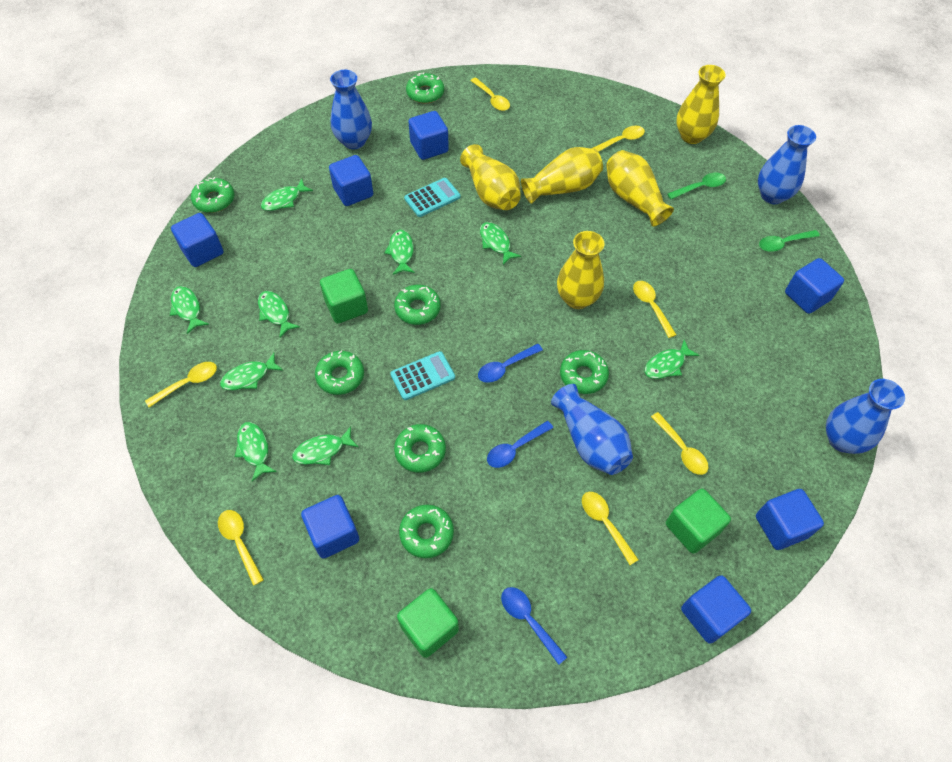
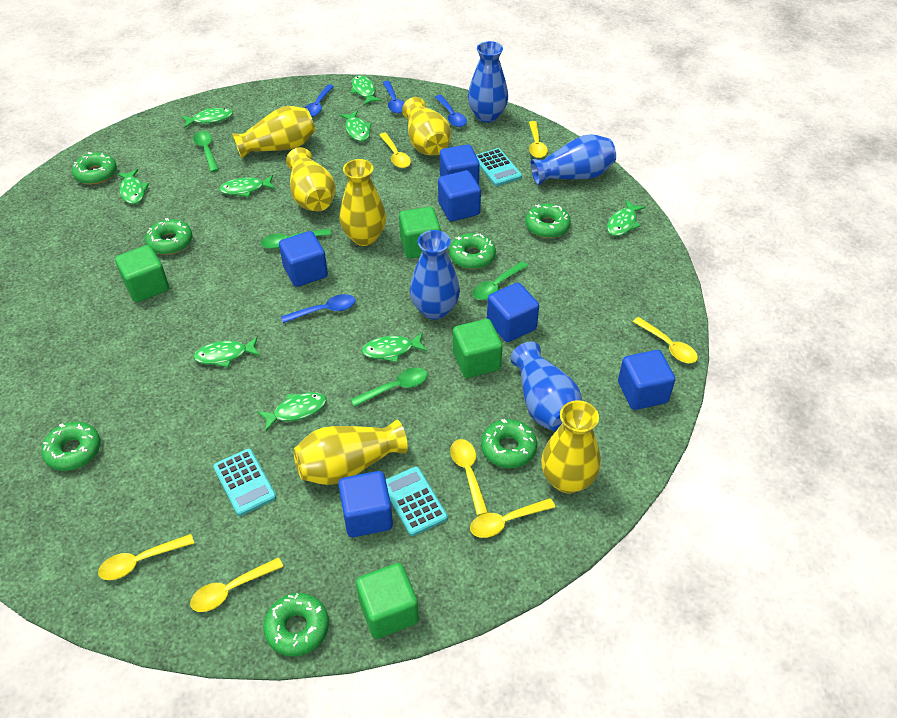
blue cube: [171,213,223,267] [301,495,359,559] [329,155,373,206] [408,111,449,160] [681,575,751,644] [756,489,824,550] [785,258,844,314] = 7 -> [279,231,328,287] [338,471,393,537] [438,170,481,221] [440,145,480,185] [487,282,539,342] [618,350,675,410] = 6
blue spoon: [478,344,543,383] [487,421,553,468] [501,587,567,665] = 3 -> [281,294,356,323] [305,85,334,117] [383,81,404,113] [435,95,467,127] = 4
green cube: [320,269,368,324] [397,588,459,658] [666,489,731,554] = 3 -> [115,245,169,302] [356,563,419,639] [399,207,441,258] [453,319,502,378] = 4
green spoon: [667,172,726,199] [759,230,820,252] = 2 -> [193,131,219,172] [261,229,332,249] [350,367,427,407] [472,261,528,300] = 4
turquoise calculator: [390,351,455,400] [404,178,460,217] = 2 -> [213,448,276,516] [386,466,448,536] [476,148,522,186] = 3
yellow vase: [460,144,521,210] [521,147,603,204] [557,231,604,309] [606,150,674,226] [677,65,726,144] = 5 -> [232,106,316,158] [286,147,336,211] [293,420,408,485] [339,159,386,246] [402,97,451,155] [541,400,601,493] = 6

